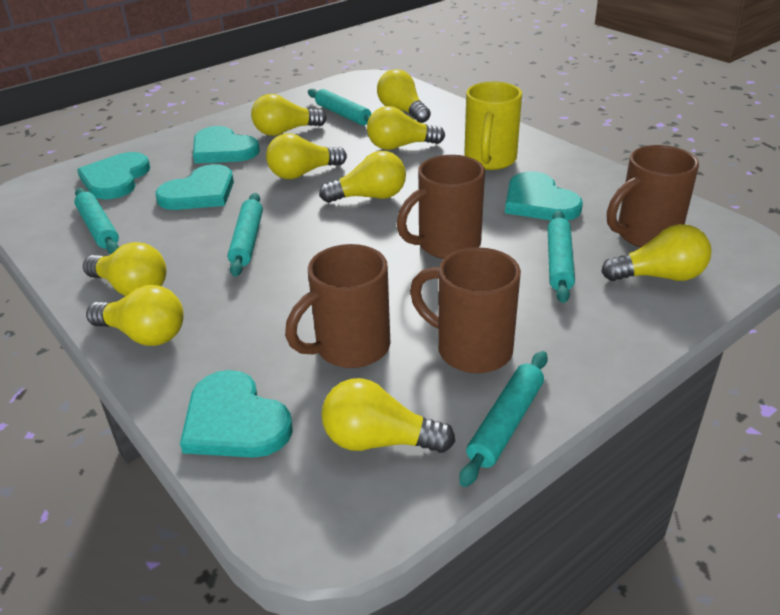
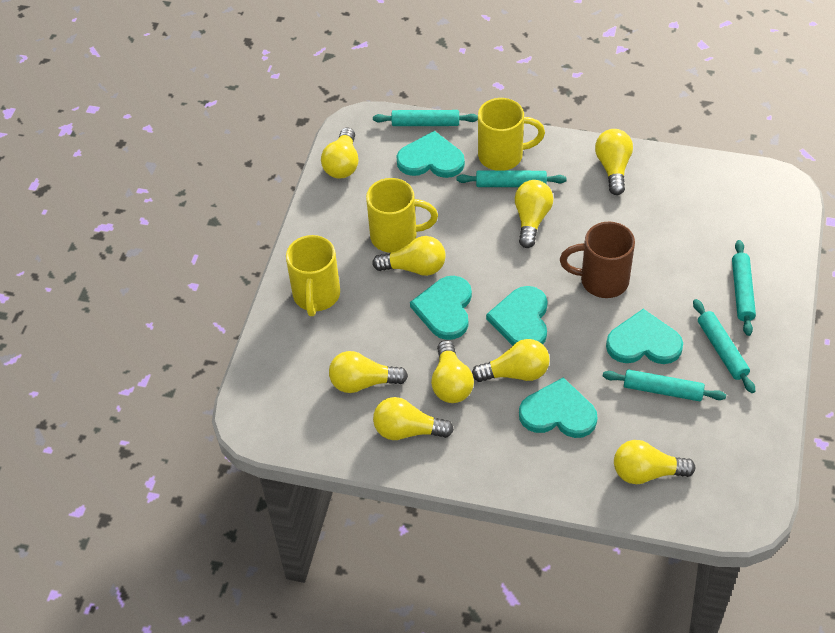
brown mug: [285,244,390,368] [397,155,485,259] [410,247,521,373] [607,145,699,248] = 4 -> [560,222,635,298] = 1
yellow mug: [464,82,522,170] = 1 -> [286,235,340,316] [366,178,438,253] [478,98,545,171] = 3

